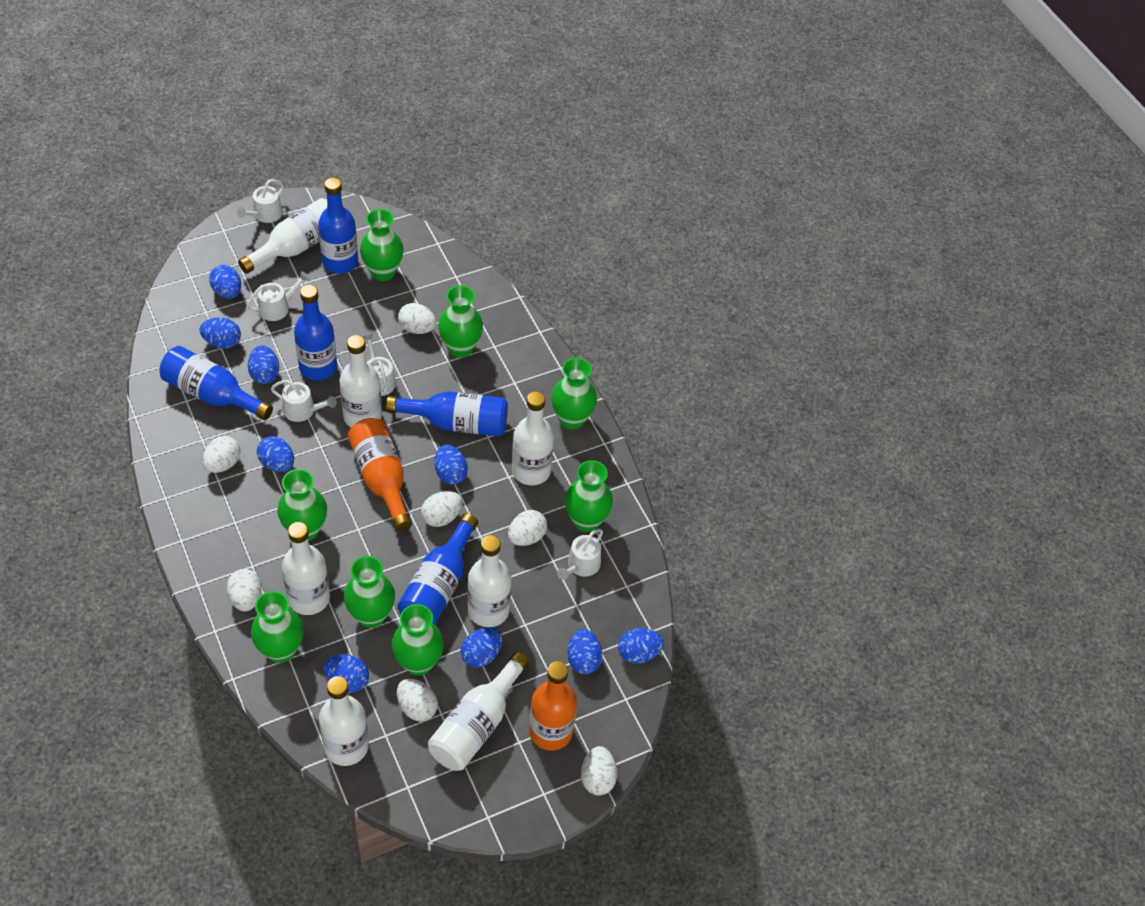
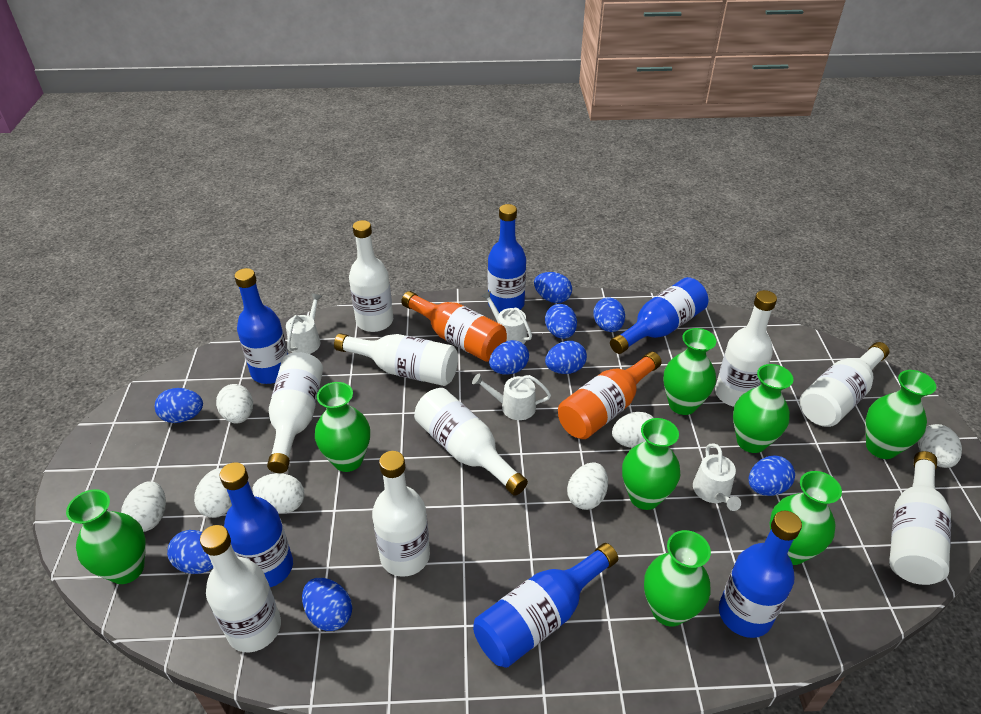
blue bottle: [159,346,273,420] [294,285,337,381] [318,178,358,274] [386,391,508,436] [398,513,478,624] = 5 -> [219,462,293,587] [234,268,288,384] [473,543,618,668] [488,204,526,313] [610,277,708,354] [719,511,802,638] = 6
white bottle: [238,198,327,274] [282,522,330,615] [319,676,369,766] [339,335,382,427] [428,652,530,771] [467,535,511,627] [512,391,554,486] = 7 -> [200,525,281,652] [267,352,323,473] [334,333,458,386] [349,220,393,332] [372,451,430,577] [414,388,528,496] [715,290,777,407] [799,342,889,427] [889,451,951,585] = 9
white watering can: [237,179,284,223] [246,271,310,321] [271,380,337,422] [363,334,396,396] [557,529,603,580] = 5 -> [286,293,322,354] [472,373,551,420] [481,291,532,344] [693,443,741,511] = 4

